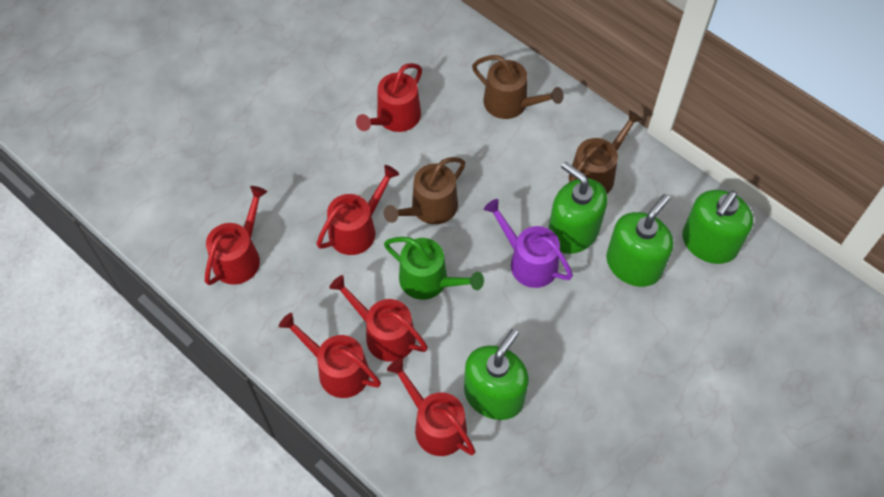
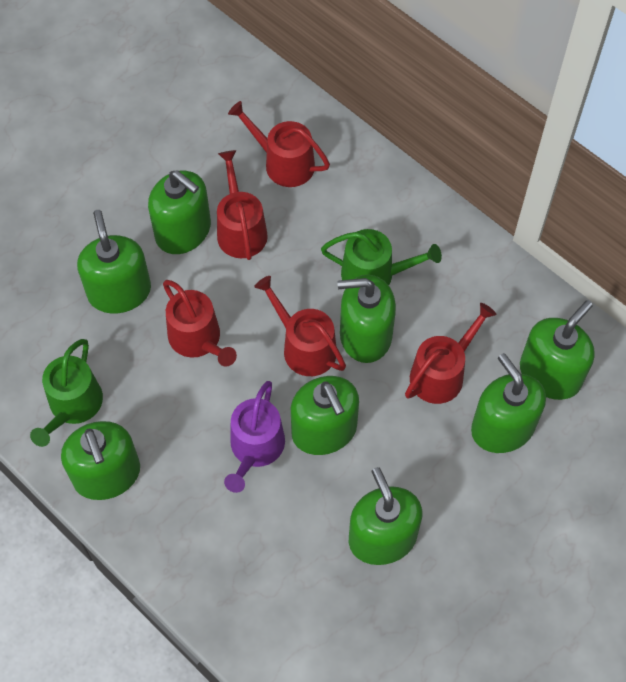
brown watering can: [384,157,465,224] [472,55,564,119] [569,110,643,194] = 3 -> none = 0
green soap dispenser: [464,329,529,420] [548,162,607,254] [606,194,673,287] [682,190,753,264] = 4 -> [61,421,140,500] [77,210,151,313] [148,170,211,254] [291,376,359,455] [337,275,396,363] [349,467,422,565] [471,353,546,453] [520,300,595,400] = 8
green watering can: [384,237,484,300] = 1 -> [30,339,103,447] [321,229,442,285] = 2
red watering can: [205,186,267,285] [279,313,381,398] [317,165,399,255] [329,275,428,362] [356,63,422,132] [387,358,476,456] = 6 -> [163,280,237,367] [217,150,268,260] [228,101,330,187] [254,276,346,376] [405,303,497,404] = 5

